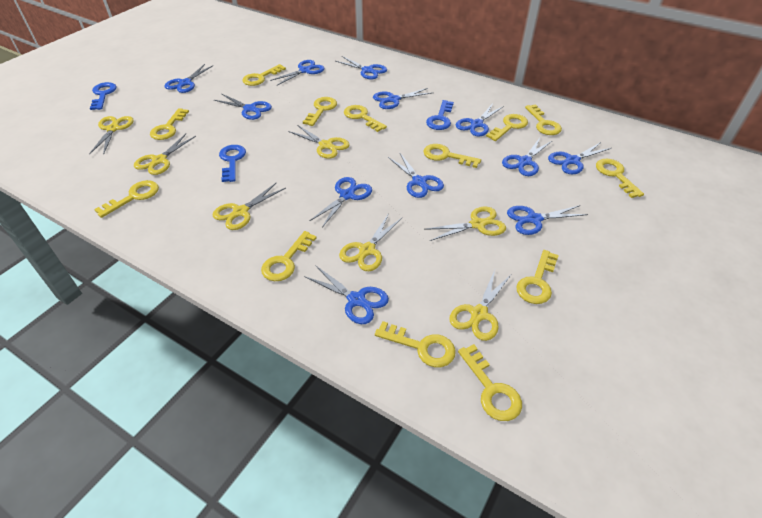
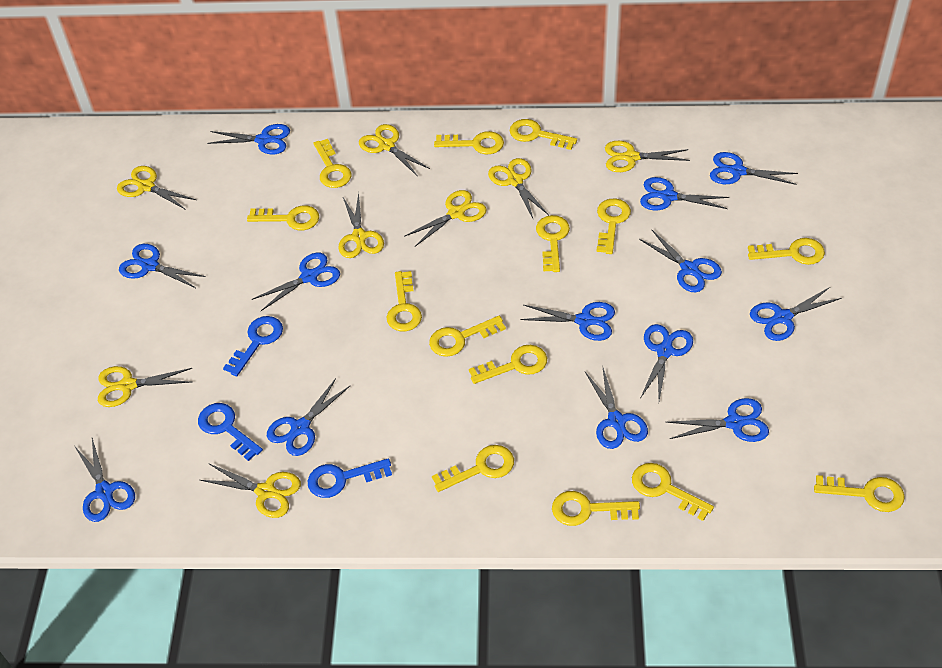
blue scissors: [165,64,214,93] [214,94,272,120] [270,60,325,86] [304,265,389,324] [309,177,372,227] [336,56,387,79] [373,88,434,109] [388,153,444,198] [456,104,504,137] [502,138,553,176] [507,205,588,235] [548,142,611,175] = 12 -> [75,438,135,522] [119,244,206,288] [207,124,290,154] [252,252,340,311] [267,378,350,456] [520,302,615,341] [585,365,648,449] [639,230,722,293] [640,177,729,210] [641,324,693,400] [666,398,769,442] [710,152,798,185] [750,287,842,341] = 13
yellow key: [94,180,159,218] [150,108,189,140] [242,64,286,86] [261,231,317,281] [303,97,337,126] [344,105,387,132] [375,321,456,367] [423,144,481,168] [458,344,522,421] [486,114,528,141] [516,250,559,304] [525,104,562,135] [596,159,644,198] = 13 -> [247,205,319,230] [314,139,352,188] [387,271,422,331] [429,316,506,357] [432,445,514,492] [434,131,504,154] [469,345,547,384] [510,119,577,150] [536,215,570,272] [552,491,640,526] [596,198,631,254] [632,463,714,521] [748,238,825,265] [814,475,905,512] = 14
yellow scissors: [89,116,133,155] [134,134,196,175] [213,183,286,230] [288,125,349,159] [339,213,402,271] [424,207,506,241] [449,270,511,341] = 7 -> [98,366,192,407] [117,166,196,210] [200,463,301,518] [339,193,384,258] [359,124,430,176] [404,190,487,246] [488,158,549,220] [605,141,690,172] = 8

